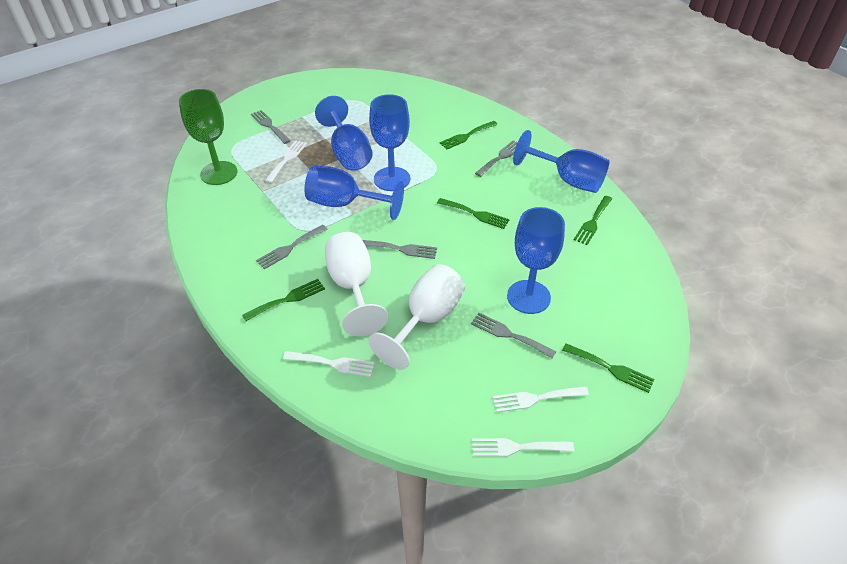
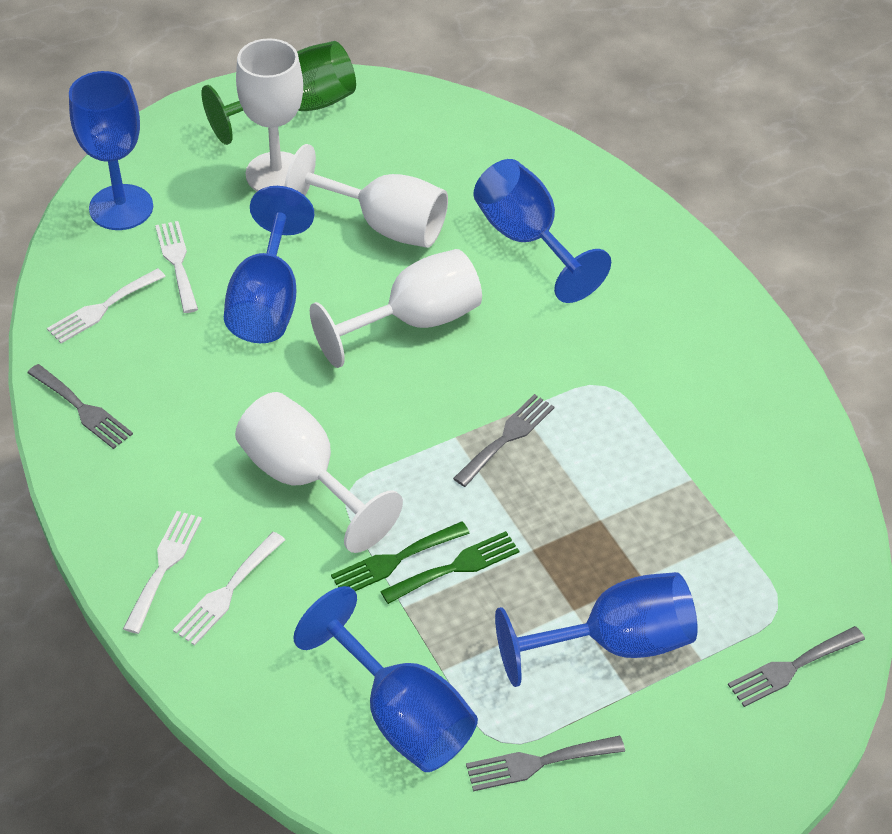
green fork: [242,279,325,321] [437,198,510,229] [439,121,498,149] [562,344,654,393] [574,196,612,245] = 5 -> [331,521,470,591] [380,531,519,604] = 2
grey fork: [251,110,290,144] [256,225,328,269] [362,240,437,259] [471,313,556,358] [475,140,518,177] = 5 -> [27,364,133,449] [453,394,555,487] [466,735,625,791] [728,626,865,707] = 4
white goblet: [325,232,388,336] [369,264,465,370] = 2 -> [235,392,403,553] [236,38,303,191] [284,144,448,248] [310,249,482,368] = 4

